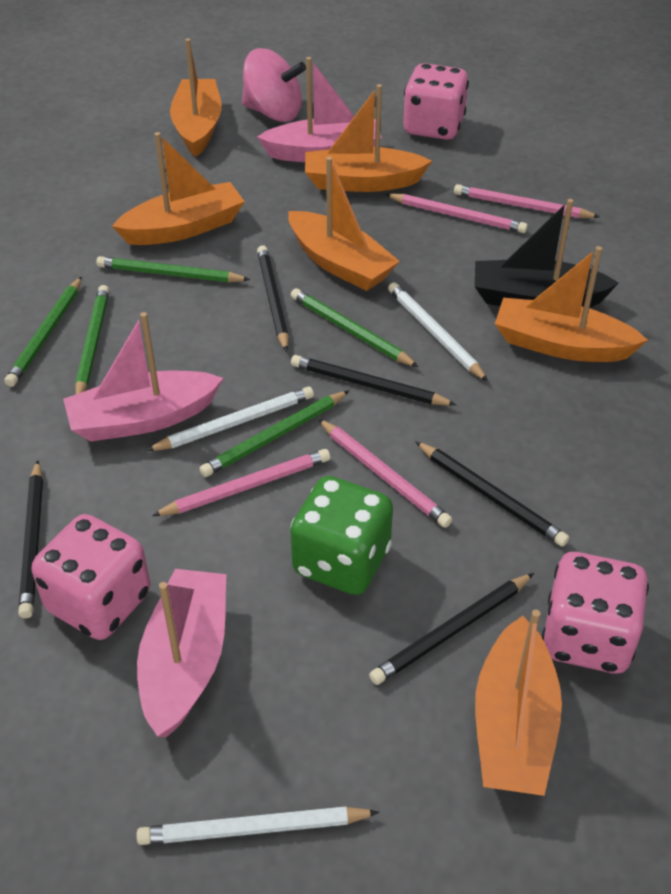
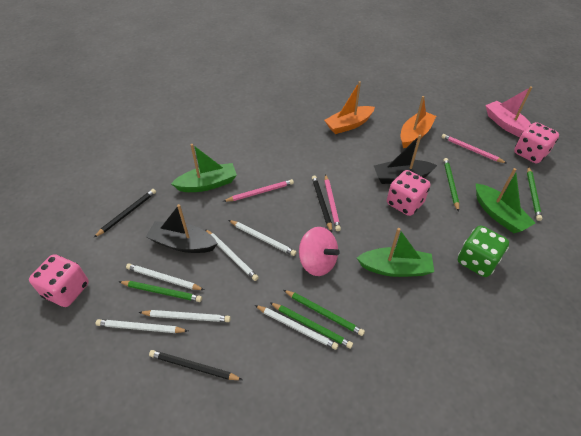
black boat: [475,199,619,307] = 1 -> [146,204,218,253] [374,135,437,184] = 2
black pencil: [18,460,43,618] [257,245,289,352] [291,355,456,406] [369,573,534,685] [415,441,569,547] = 5 -> [93,189,156,238] [149,350,242,380] [312,176,332,232] = 3
green boat: none = 0 -> [171,144,237,192] [357,228,434,277] [476,168,535,233] = 3
orange boat: [112,132,245,245] [170,38,222,157] [288,157,400,291] [305,84,432,192] [475,609,562,796] [495,246,648,362] = 6 -> [324,81,375,134] [401,96,436,148] = 2
pink boat: [63,312,223,441] [137,569,226,738] [257,57,382,162] = 3 -> [485,87,532,137] = 1
pink pencil: [152,449,330,516] [318,419,452,528] [385,194,528,233] [454,184,600,218] = 4 -> [223,179,294,202] [324,174,341,231] [442,134,506,163] = 3
white pencil: [136,806,379,845] [146,387,314,451] [388,282,488,382] = 3 -> [96,319,188,333] [126,263,204,290] [139,310,231,322] [205,229,259,281] [229,220,296,256] [255,305,339,350] = 6

